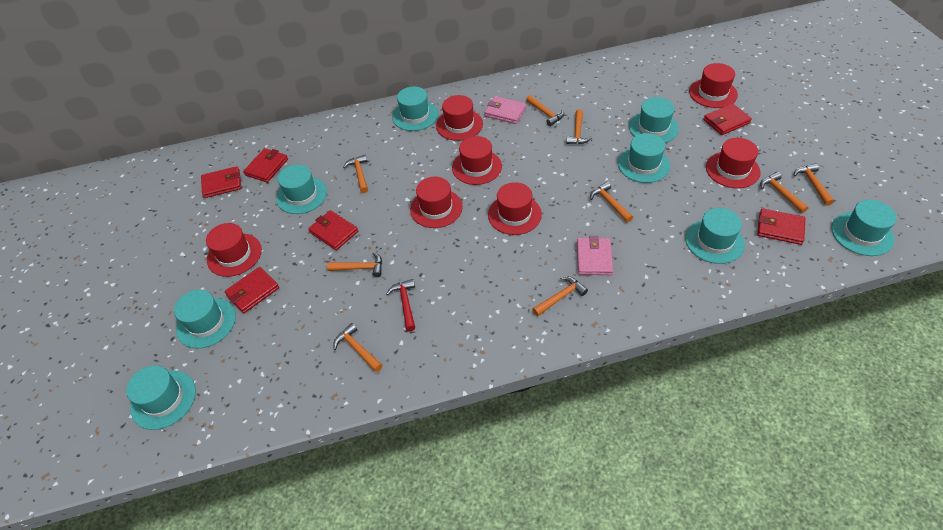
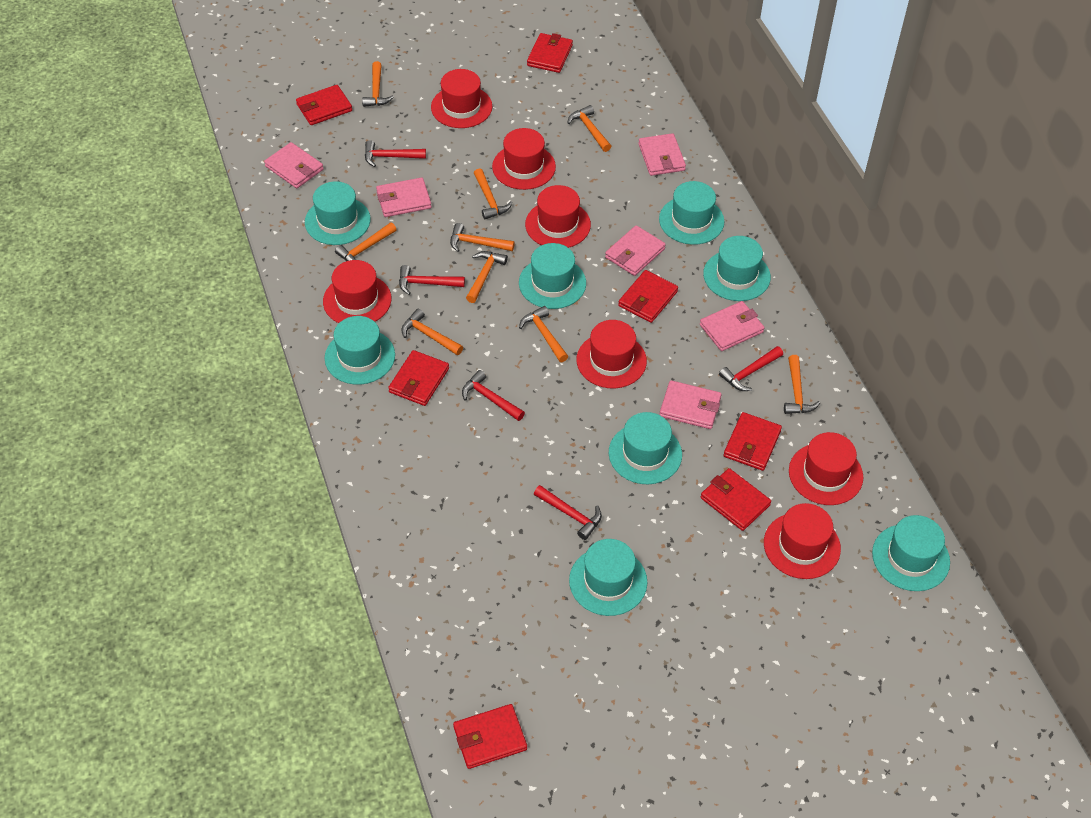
pink wallet: [484,96,526,124] [577,236,613,275] = 2 -> [264,142,324,188] [376,177,432,217] [605,225,666,276] [638,133,686,176] [659,380,721,429] [700,301,765,351] = 6
red hammer: [386,279,415,331] = 1 -> [365,140,426,167] [399,265,465,295] [462,370,525,421] [534,485,602,540] [719,346,783,391] = 5
red wallet: [201,166,241,198] [224,267,279,313] [243,148,288,182] [308,210,358,250] [703,103,752,135] [757,208,806,245] = 6 -> [296,85,352,125] [388,350,449,406] [453,704,527,769] [527,33,573,73] [618,270,678,323] [701,468,771,531] [724,412,782,471] = 7

